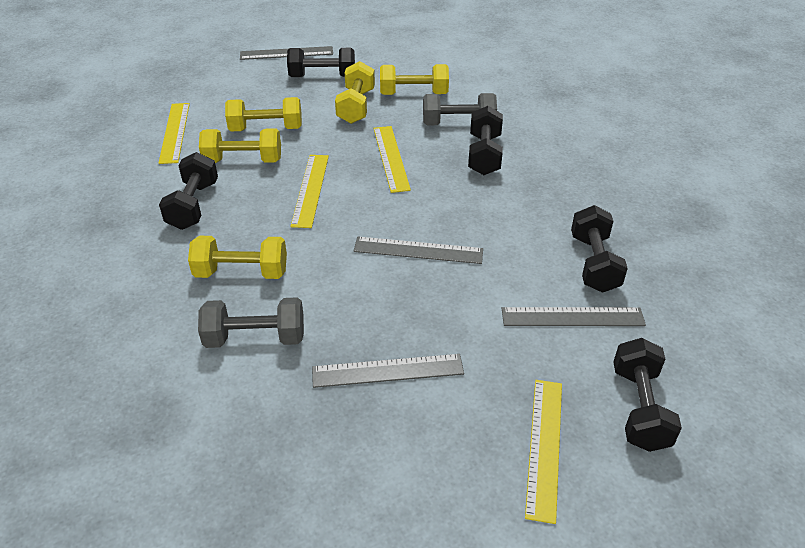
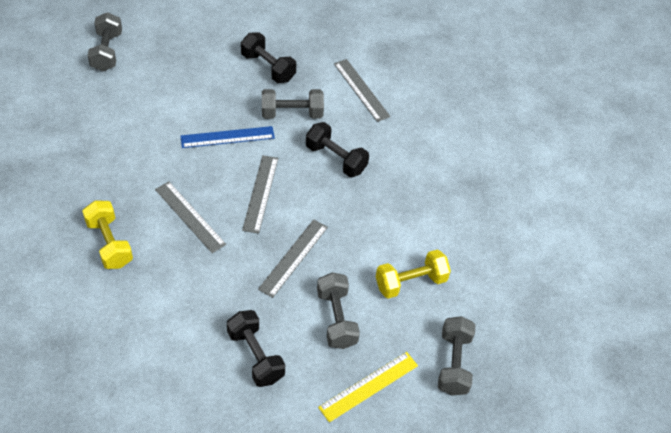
black dumbbell: [159,152,218,230] [287,48,355,77] [468,106,503,175] [571,205,628,293] [614,338,682,452] = 5 -> [227,310,285,387] [241,32,296,83] [306,122,369,177] = 3
blue ruler: none = 0 -> [180,126,275,148] = 1
grey dumbbell: [198,297,304,348] [423,93,497,125] = 2 -> [88,12,122,71] [262,89,324,119] [317,272,360,349] [438,316,476,396] = 4
yellow dumbbell: [188,236,287,279] [199,129,281,163] [225,97,302,132] [335,61,375,124] [380,64,449,95] = 5 -> [82,200,133,269] [376,249,451,299] = 2
yellow ruler: [158,103,190,164] [291,155,329,228] [373,126,411,193] [525,380,562,524] = 4 -> [318,352,418,422] = 1

